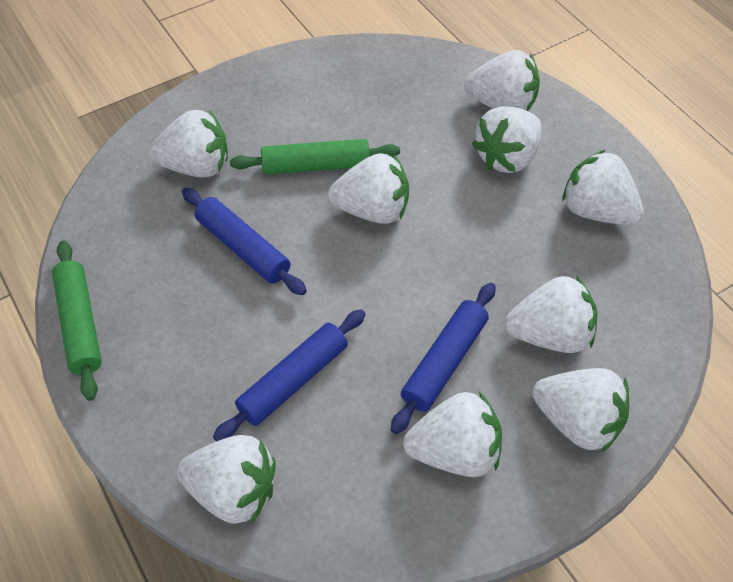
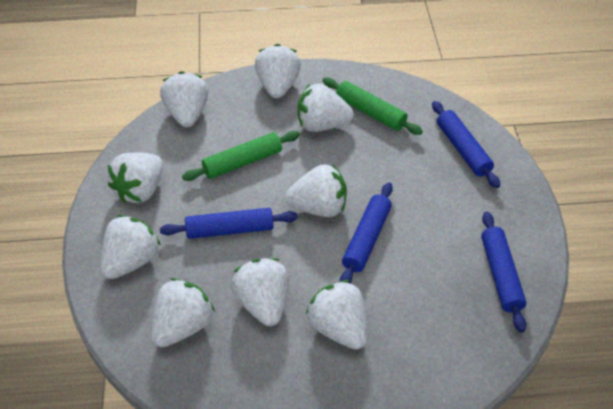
blue rolling pin: [182,188,307,295] [213,309,366,441] [391,283,496,434] = 3 -> [160,208,298,239] [340,182,393,283] [432,101,500,188] [481,211,527,332] = 4

